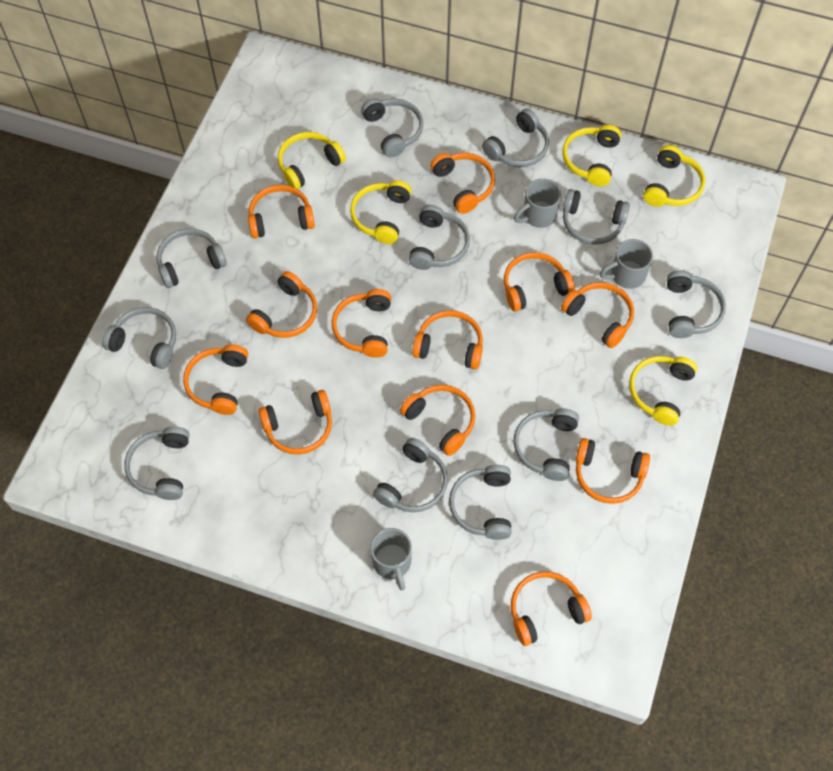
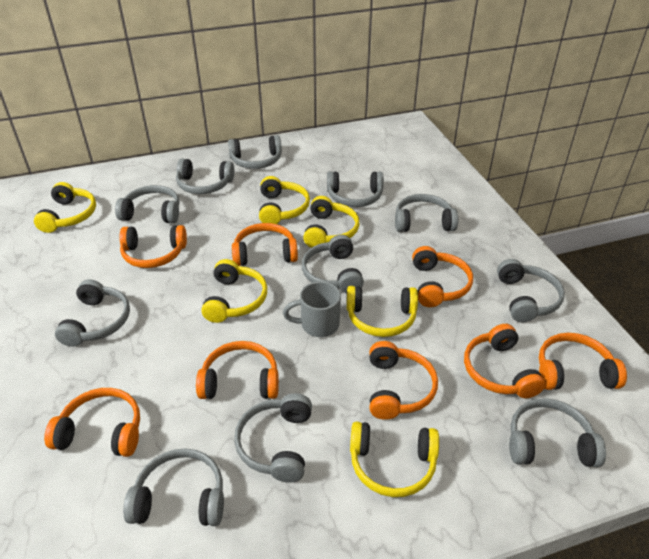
grey mug: [370,528,412,590] [514,179,561,228] [600,239,653,289] = 3 -> [283,281,341,337] = 1
orange headphones: [183,344,248,415] [246,271,317,338] [248,185,315,239] [258,390,332,455] [332,289,391,358] [400,385,475,456] [412,310,483,370] [430,153,495,214] [504,252,575,312] [511,572,592,646] [561,282,634,348] [576,438,650,504] = 12 -> [44,388,140,457] [119,225,187,268] [196,341,279,399] [232,223,298,266] [369,341,438,420] [412,246,473,307] [464,324,545,398] [539,333,627,390] = 8
yellow headphones: [278,132,346,189] [350,180,411,244] [562,125,621,187] [629,356,697,426] [643,145,705,207] = 5 -> [34,182,96,233] [201,259,267,323] [259,176,310,224] [303,196,360,248] [347,286,418,337] [350,421,439,497] = 6

